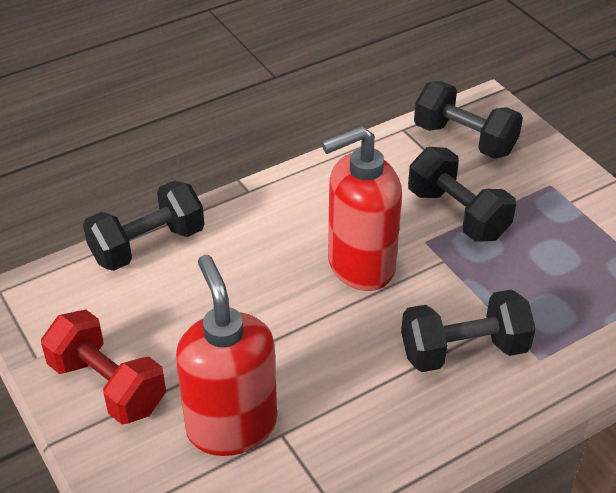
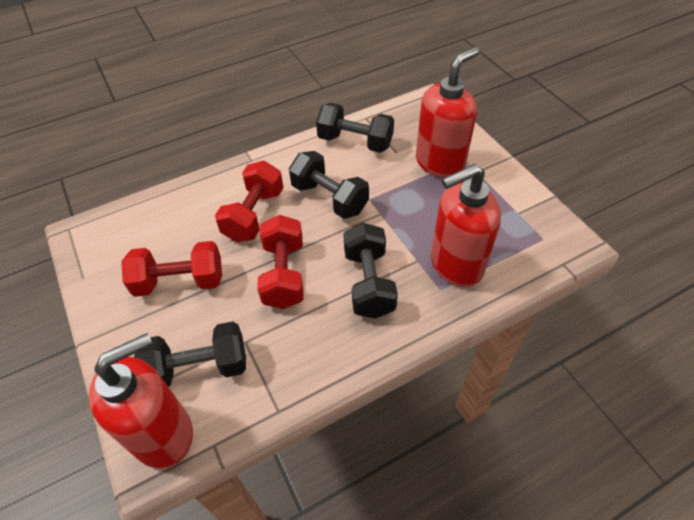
red dumbbell: [41,310,166,424] = 1 -> [121,241,222,297] [215,161,284,242] [257,215,304,309] = 3
red soap dispenser: [176,255,277,456] [322,126,402,291] = 2 -> [89,333,193,469] [416,47,479,178] [431,164,501,287] = 3

